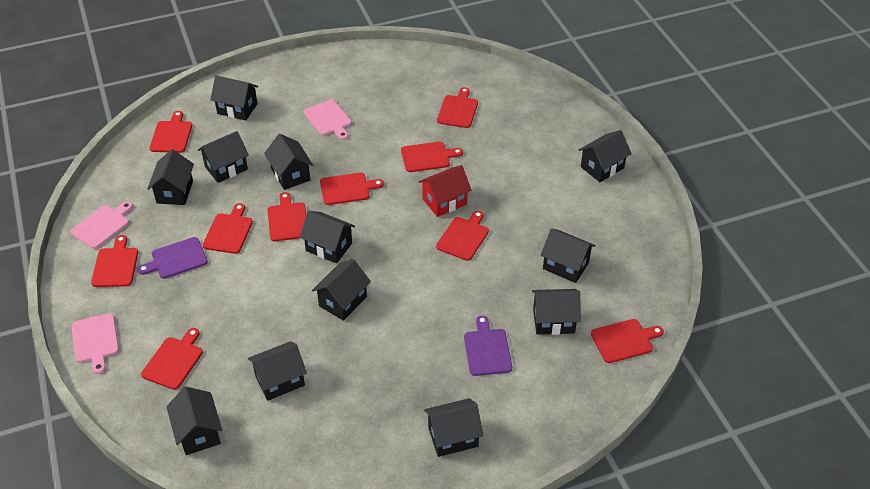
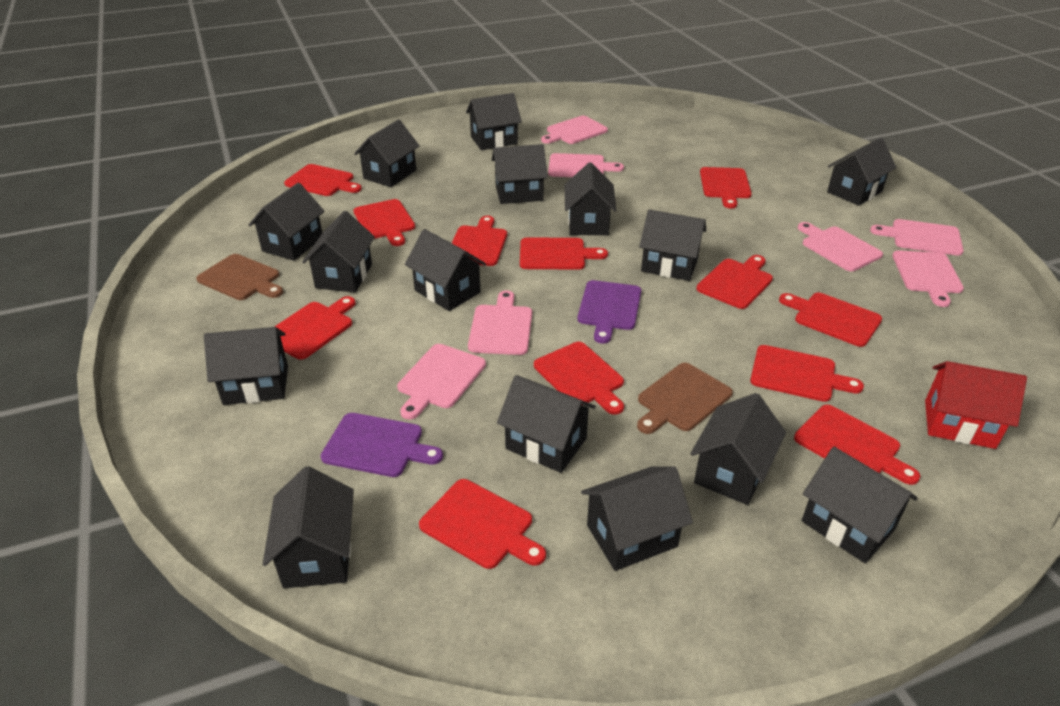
black house: [147,149,194,205] [166,387,222,455] [198,131,249,183] [210,75,258,120] [248,341,307,401] [264,134,313,190] [299,211,355,263] [312,259,371,321] [424,398,483,457] [532,289,581,335] [540,229,596,283] [579,130,632,182] = 12 -> [204,327,288,405] [249,183,325,261] [263,466,354,588] [302,211,375,293] [354,119,420,187] [405,229,486,311] [466,93,522,150] [492,144,548,204] [497,375,596,473] [565,162,616,235] [581,466,693,571] [639,209,706,281] [690,393,786,505] [802,447,918,563] [827,137,897,206] = 15
brown cutting board: none = 0 -> [196,254,283,300] [637,363,733,434] = 2
pink cutting board: [70,202,133,249] [72,313,119,374] [304,100,352,140] = 3 -> [397,344,486,420] [468,290,532,355] [541,116,608,144] [548,153,624,177] [798,222,883,271] [870,219,964,256] [892,250,964,307] = 7
red cutting board: [91,235,138,287] [141,328,203,390] [150,111,192,153] [203,203,253,254] [267,192,306,242] [320,173,384,205] [401,142,463,172] [436,211,489,261] [437,87,478,128] [591,319,664,363] = 10 -> [274,296,356,359] [284,164,362,196] [354,199,415,246] [419,479,546,569] [452,216,507,266] [520,237,608,270] [534,342,624,415] [696,255,773,309] [700,167,752,209] [750,345,864,402] [779,293,882,347] [794,405,920,485] = 12

